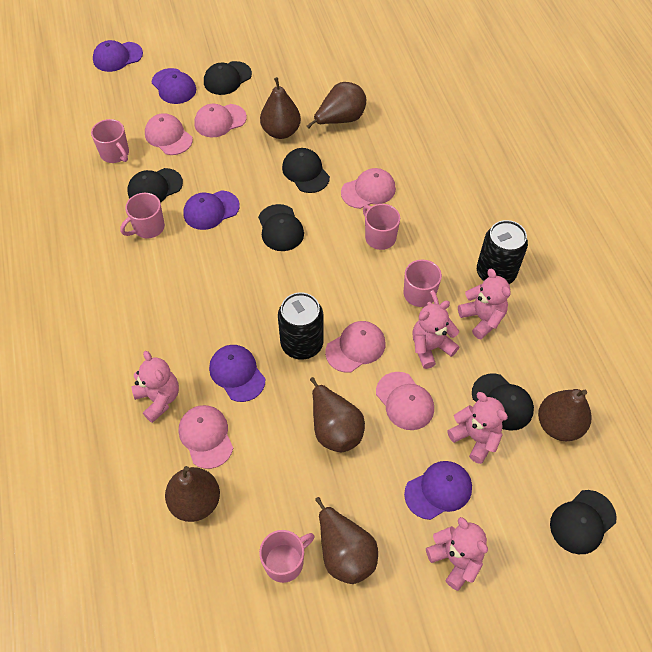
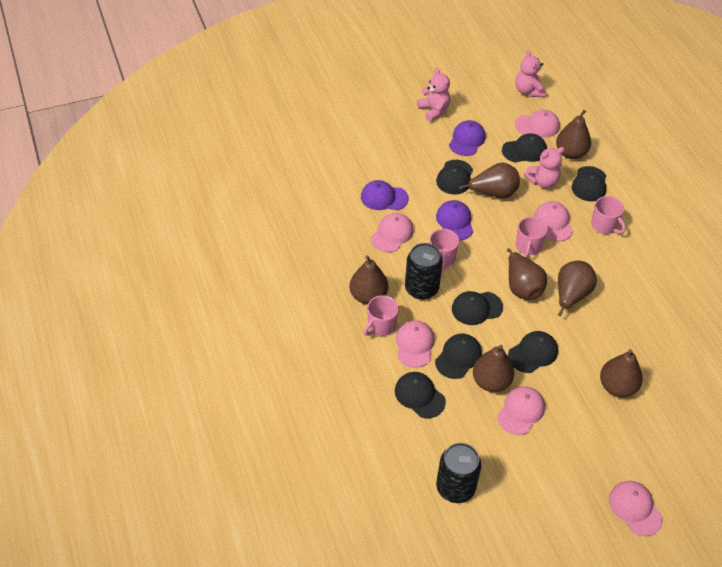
black cap: [128,168,183,203] [204,61,252,95] [258,204,304,251] [282,148,330,193] [472,373,534,431] [550,490,617,554] = 6 -> [395,372,446,418] [435,334,482,379] [436,160,473,195] [452,291,503,325] [502,133,547,163] [508,331,558,373] [572,166,606,201] = 7
brown pear: [165,466,220,522] [260,77,301,139] [307,82,366,129] [310,377,365,452] [315,497,378,584] [538,389,591,441] = 6 -> [350,255,388,305] [459,162,520,198] [473,345,514,392] [507,248,547,300] [556,110,591,159] [558,261,597,316] [600,349,643,397] = 7
pink mug: [91,119,129,163] [120,193,165,238] [259,530,315,583] [363,204,400,250] [403,259,442,307] = 5 -> [364,295,399,336] [429,229,459,271] [516,217,548,258] [591,196,626,234] = 4
pink teddy bear: [132,351,179,423] [412,301,459,369] [426,517,488,591] [447,392,508,464] [458,269,511,339] = 5 -> [417,67,450,122] [515,50,546,97] [524,147,565,188] = 3
purple cap: [93,40,143,72] [152,68,196,104] [184,190,240,230] [209,345,265,402] [404,461,472,520] = 5 -> [361,180,409,210] [436,200,473,241] [449,120,486,156] = 3

